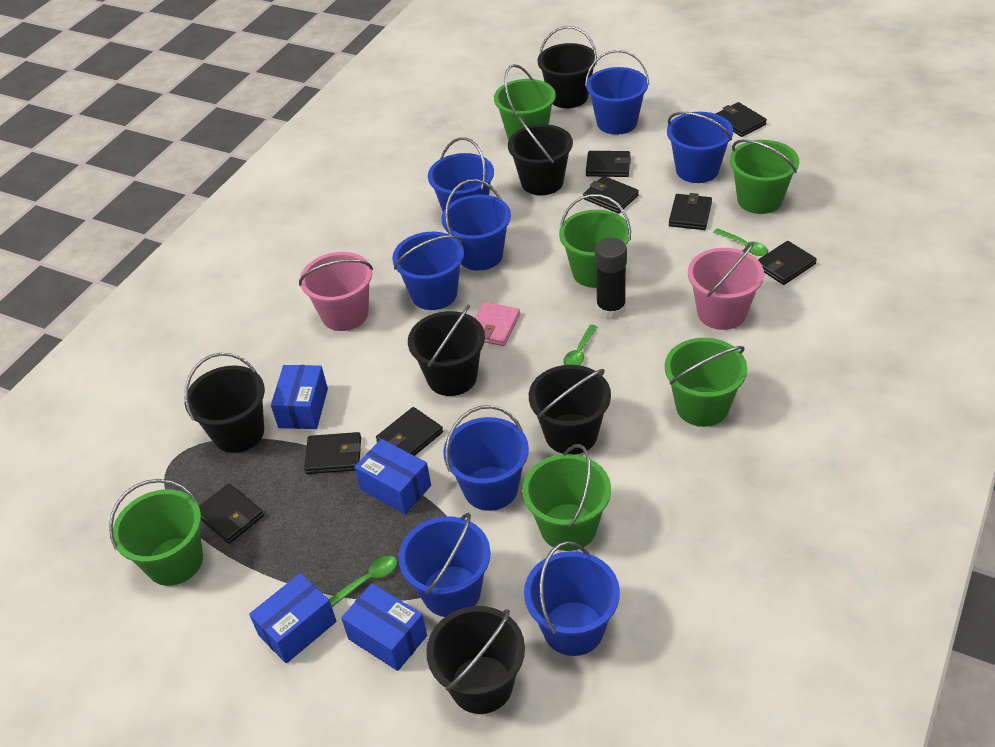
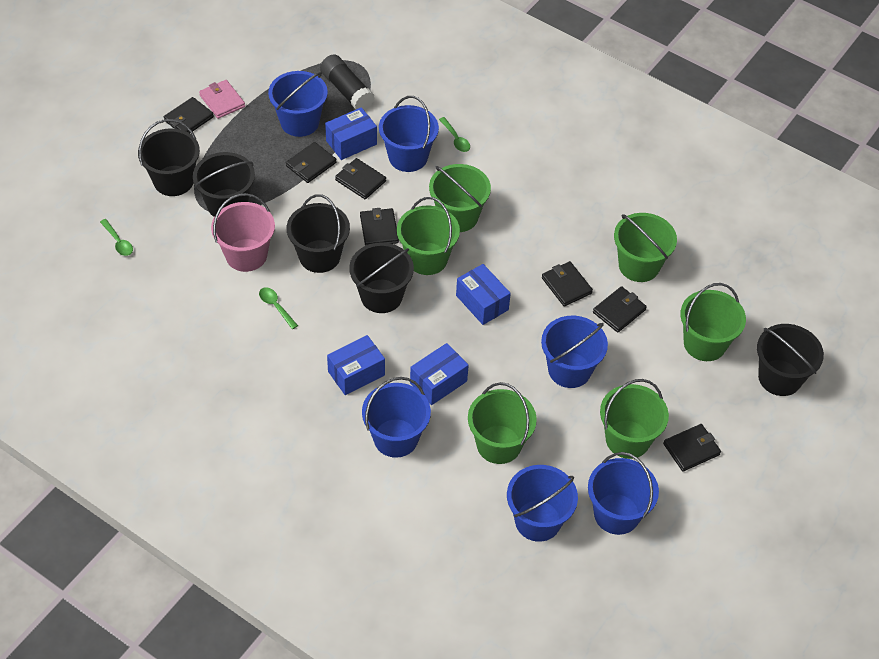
black bucket: [185,353,265,453] [408,305,485,396] [426,606,525,714] [508,116,573,195] [529,365,611,455] [537,26,597,108] = 6 -> [138,119,200,196] [193,152,255,217] [287,194,350,273] [349,242,414,313] [757,324,824,396] = 5
black wallet: [199,484,264,544] [304,432,361,474] [376,407,443,456] [583,176,639,214] [586,151,631,177] [669,193,712,230] [715,102,767,137] [758,241,817,285] = 8 -> [164,97,214,133] [286,142,336,183] [335,158,386,199] [360,208,399,246] [542,261,593,306] [593,286,647,332] [663,424,721,472] = 7
blue bucket: [392,232,464,310] [398,513,491,617] [428,137,494,211] [441,179,511,271] [443,405,529,511] [524,541,620,656] [585,50,649,135] [667,112,733,183] = 8 -> [268,71,328,137] [362,377,431,458] [379,96,439,172] [507,465,578,542] [541,316,608,388] [588,452,659,535] = 6
pink bucket: [299,252,373,331] [688,242,764,330] = 2 -> [211,193,275,272] = 1

